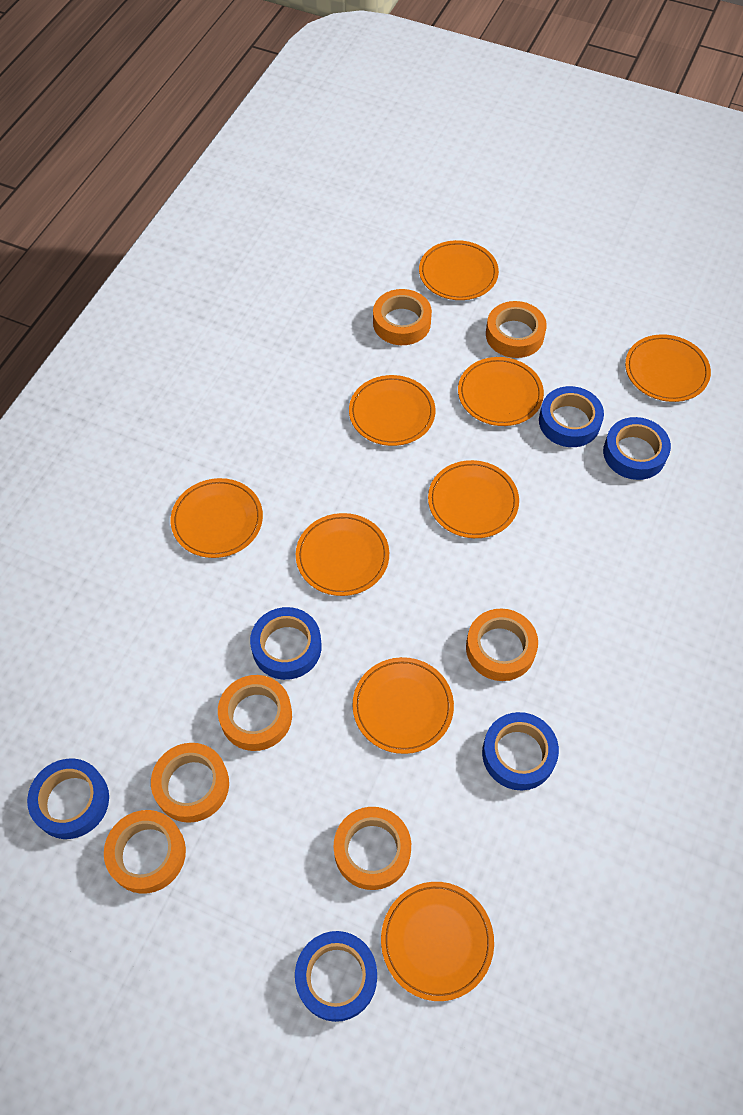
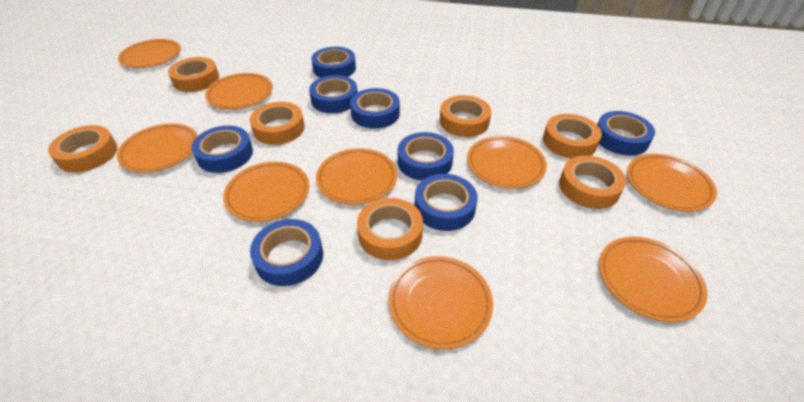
blue tape: [27,759,109,839] [250,607,322,680] [295,931,377,1022] [482,712,559,790] [539,386,604,447] [603,417,671,480] = 6 -> [192,126,253,173] [250,219,323,286] [309,75,358,113] [311,47,356,78] [350,88,400,129] [398,132,454,181] [415,174,478,231] [597,111,655,156] = 8

